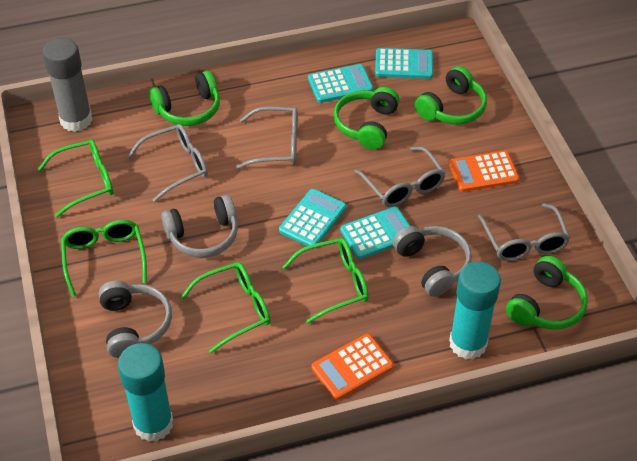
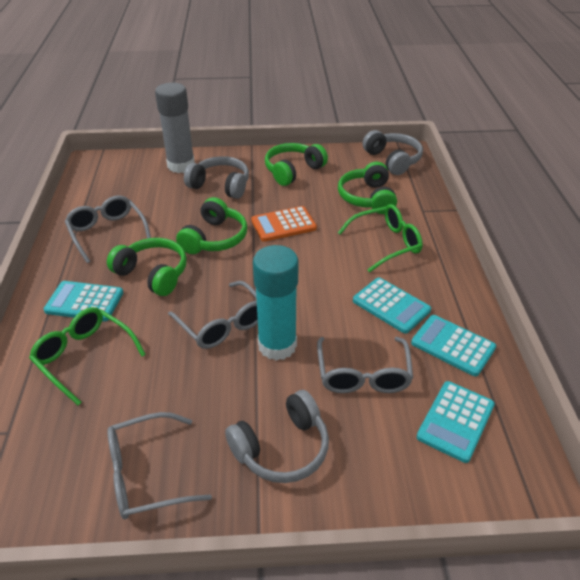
green glasses: [38,139,114,217] [61,220,147,297] [180,262,271,353] [283,238,369,324] = 4 -> [29,307,146,405] [338,204,423,272] = 2
orange calculator: [311,334,394,400] [449,150,519,192] = 2 -> [251,206,317,242] = 1
turquoise glue stick: [118,343,173,442] [449,261,501,359] = 2 -> [253,245,299,361] = 1

